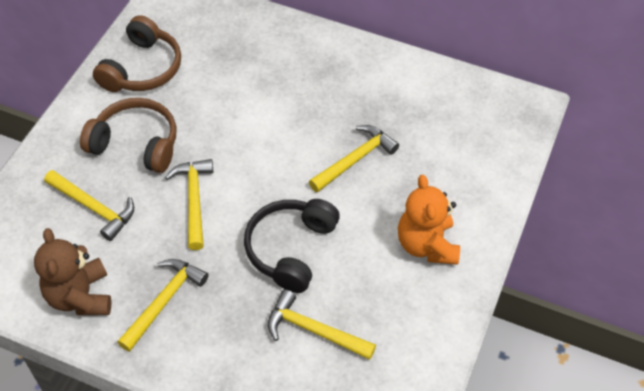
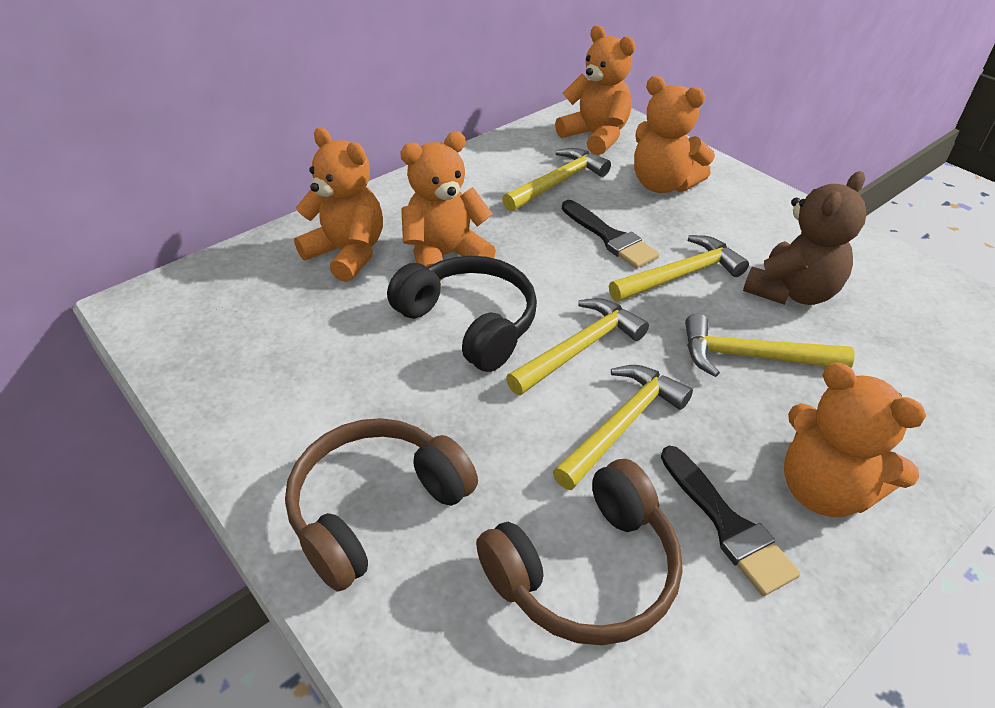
black brush: none = 0 -> [562,200,659,269] [661,446,800,596] = 2
orange teddy bear: [398,175,460,265] = 1 -> [294,128,383,282] [400,131,496,281] [555,25,636,155] [634,76,715,193] [784,363,926,517] = 5

